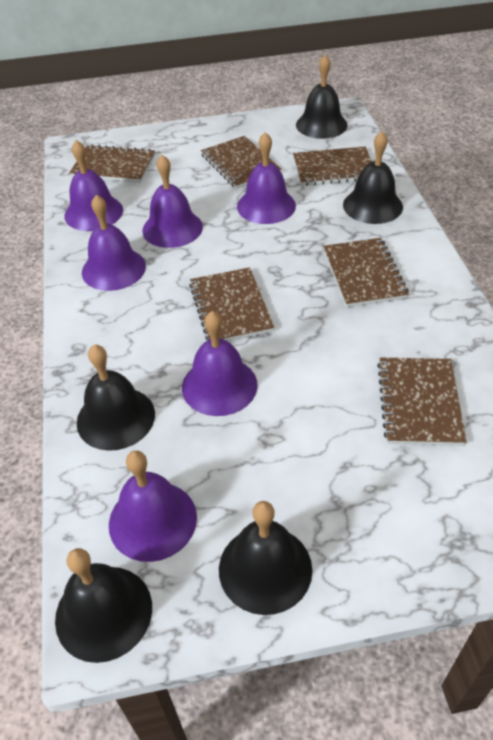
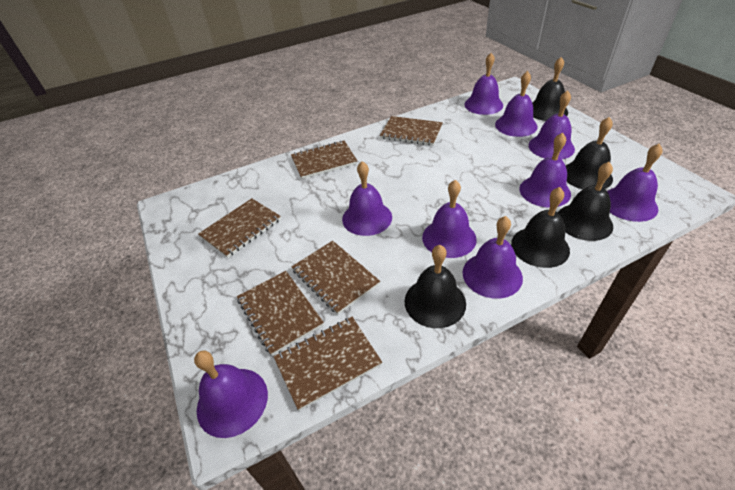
purple bell: [64,140,123,231] [82,195,146,291] [109,451,197,562] [142,155,203,248] [182,311,258,416] [237,132,296,224] = 6 -> [194,350,268,438] [342,161,392,236] [422,180,477,258] [462,216,523,299] [464,53,503,115] [495,71,538,137] [519,132,571,208] [529,90,575,159] [607,143,663,222] = 9

